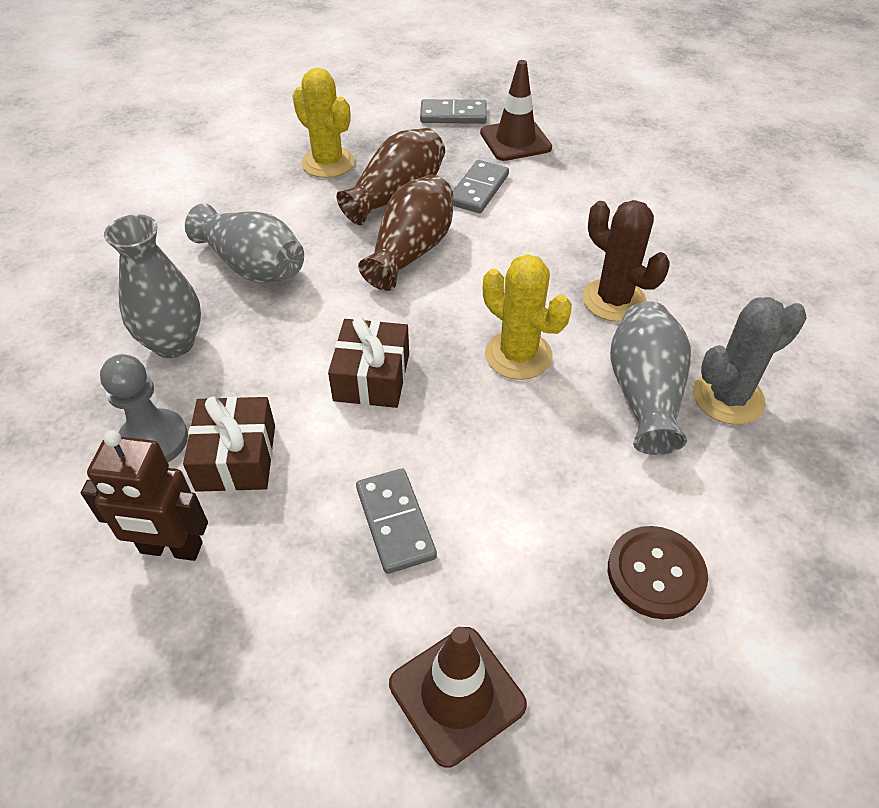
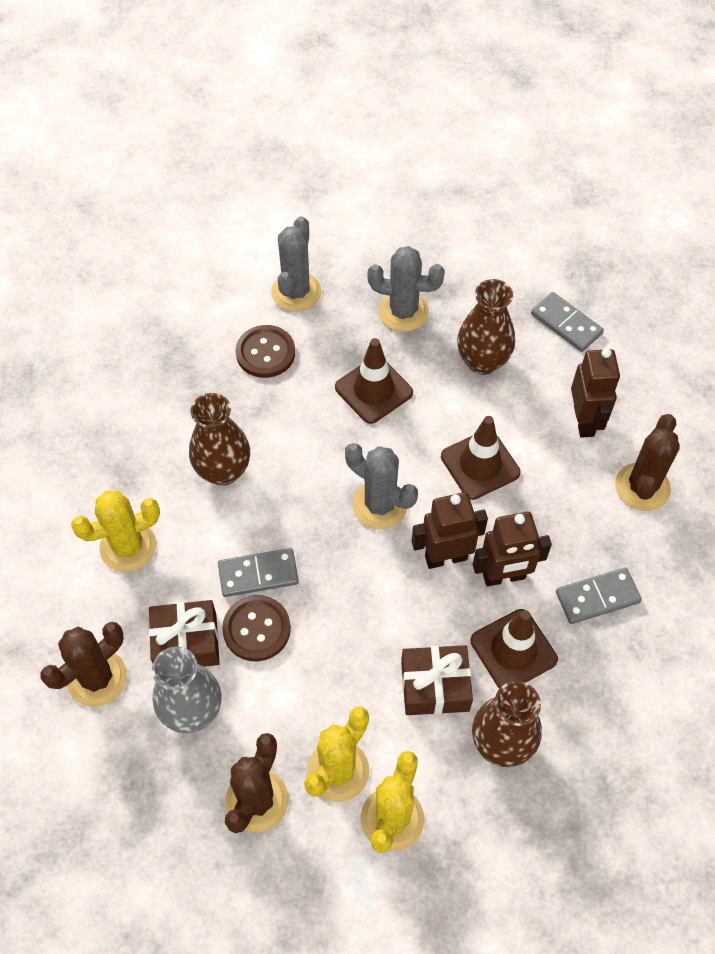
brown button: [608,526,708,619] = 1 -> [222,595,291,661] [236,325,295,378] = 2
brown cactus: [583,200,670,322] = 1 -> [40,622,127,707] [225,733,289,833] [615,414,680,511] = 3
brown robot: [81,430,208,561] = 1 -> [412,492,488,569] [473,512,552,587] [571,348,620,438] = 3
brown traffic cone: [389,627,527,768] [480,60,552,161] = 2 -> [335,338,413,424] [441,416,521,500] [470,609,558,689] = 3
brown vase: [336,128,445,225] [358,175,453,291] = 2 -> [189,393,250,486] [457,279,515,375] [472,681,542,767] = 3
grey cactus: [693,297,807,425] = 1 -> [271,216,321,312] [345,443,418,529] [367,246,445,332] = 3
grey pawn: [100,354,188,462] = 1 -> none = 0
grey vase: [104,214,201,358] [185,203,304,283] [610,301,691,455] = 3 -> [152,647,221,733] = 1
yellow cactus: [293,68,355,178] [483,254,572,380] = 2 -> [71,490,160,572] [304,707,369,802] [361,751,424,853] = 3

